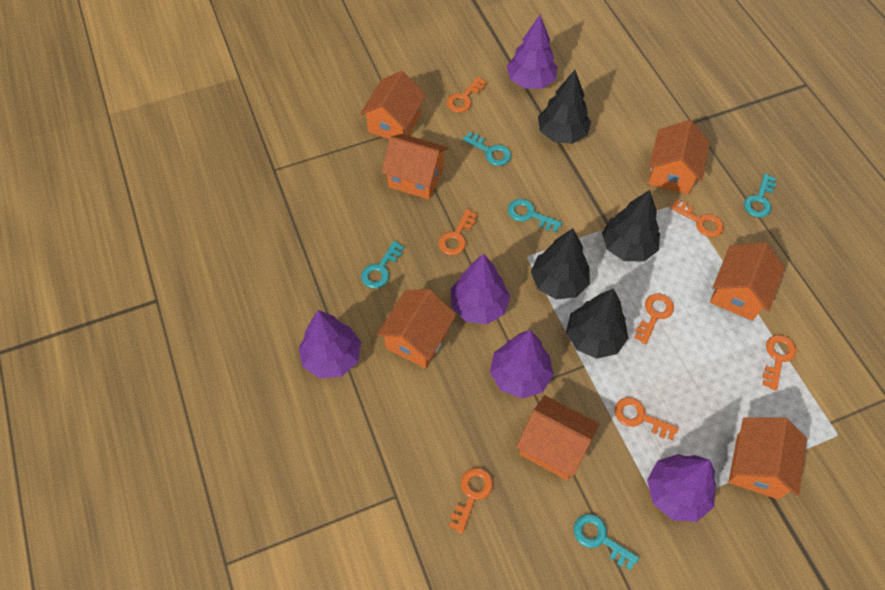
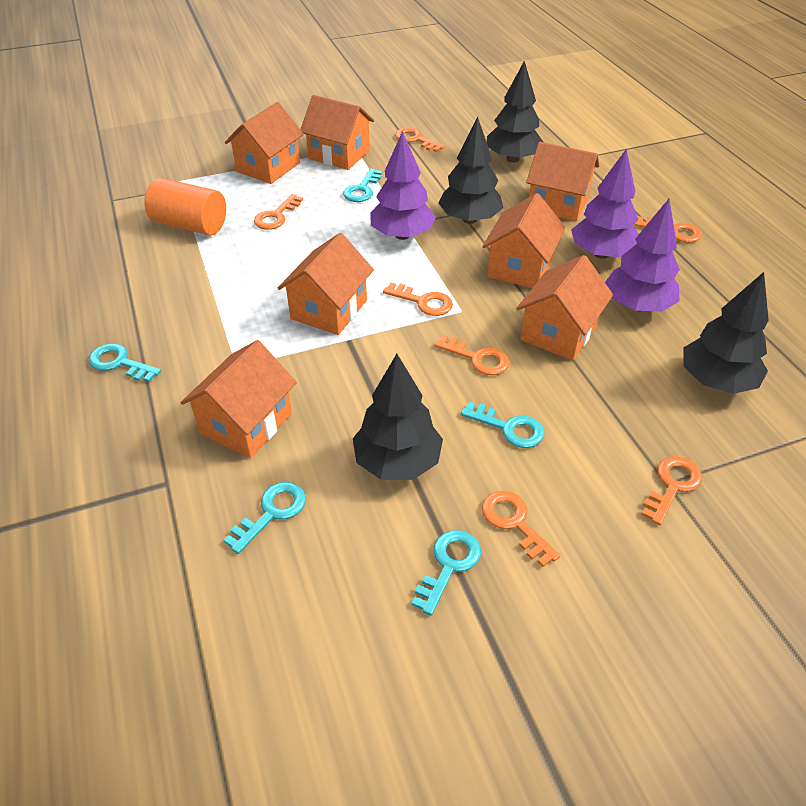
orange cylinder: none = 0 -> [144,178,226,236] = 1
purple tree: [298,310,361,378] [450,254,511,324] [490,330,554,399] [507,15,558,89] [647,454,716,522] = 5 -> [370,131,436,240] [571,149,639,259] [605,199,680,312] = 3

